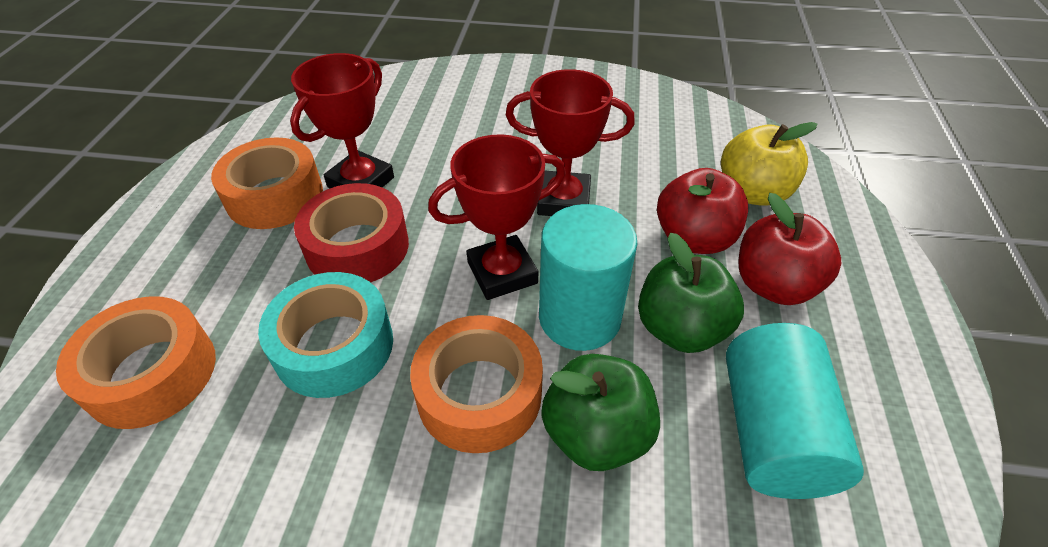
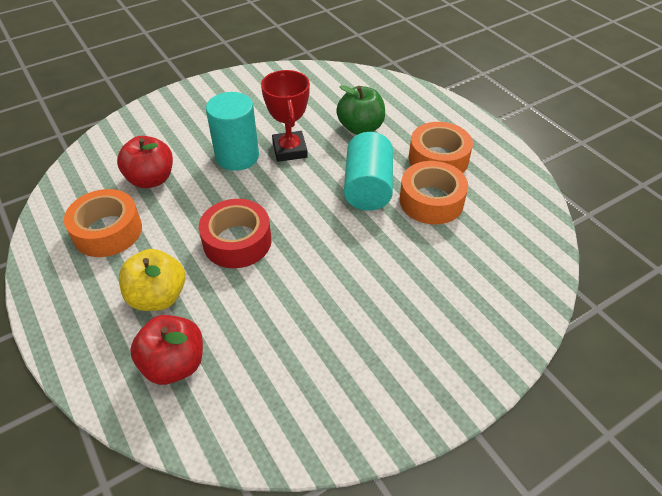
green apple: [541,354,660,471] [638,233,744,353] = 2 -> [336,85,385,135] = 1
red trophy: [290,53,394,188] [428,134,566,300] [506,69,635,216] = 3 -> [261,70,310,162] = 1
turquoise tape: [258,272,393,398] = 1 -> none = 0

